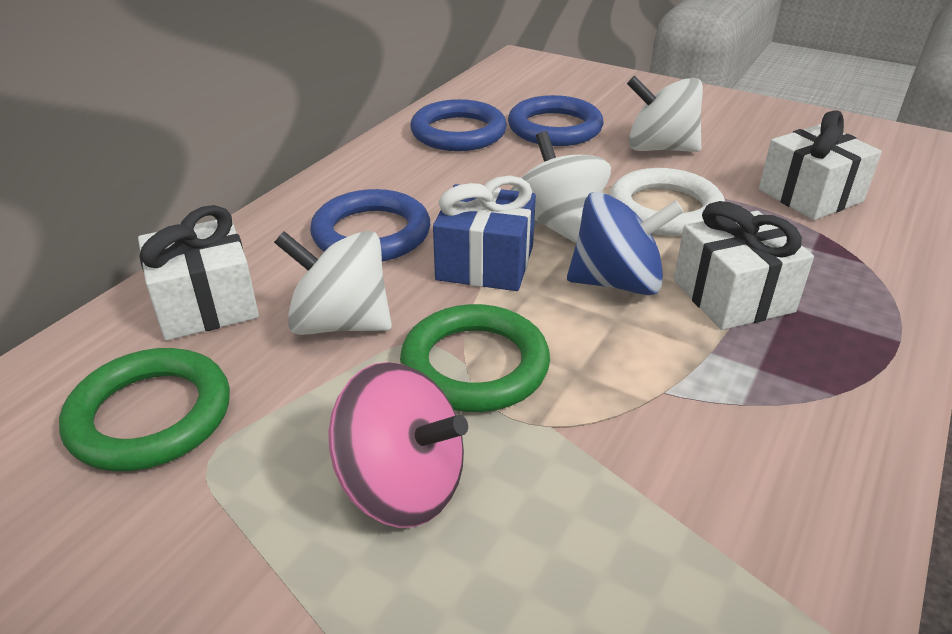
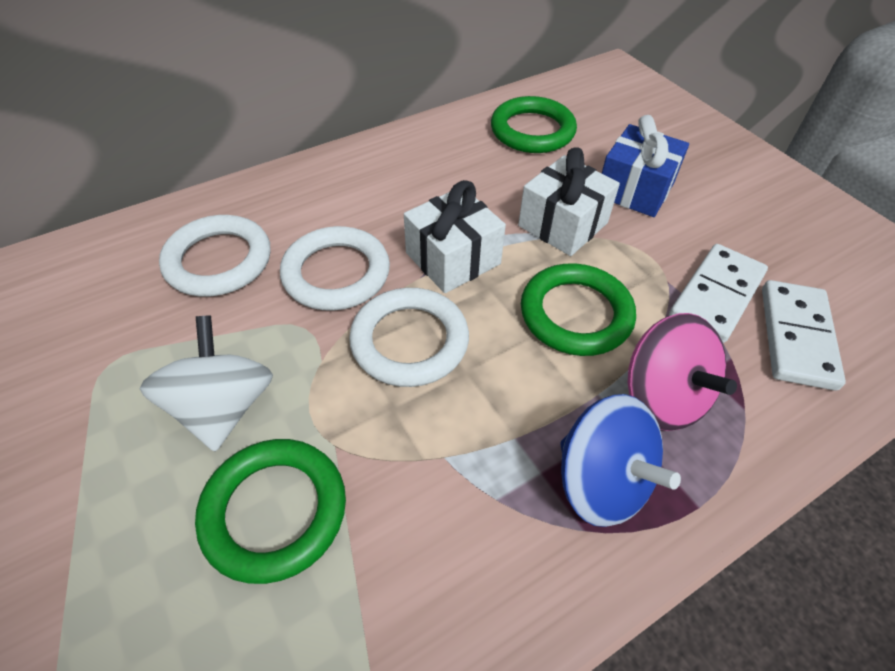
blue ring: [310,189,430,261] [410,99,507,151] [508,95,604,146] = 3 -> none = 0
green ring: [59,348,230,472] [400,304,550,412] = 2 -> [195,439,346,584] [491,96,577,153] [521,264,636,356] = 3
white domino: none = 0 -> [669,244,768,343] [762,280,846,391] = 2
white gift: [138,205,259,341] [674,201,814,330] [759,111,882,220] = 3 -> [404,180,506,293] [518,147,620,256] = 2
white ring: [610,168,725,236] = 1 -> [159,215,271,297] [280,226,390,311] [349,288,469,387] = 3
white spinning top: [274,231,392,335] [511,131,611,243] [627,76,703,152] = 3 -> [140,315,273,451] = 1

